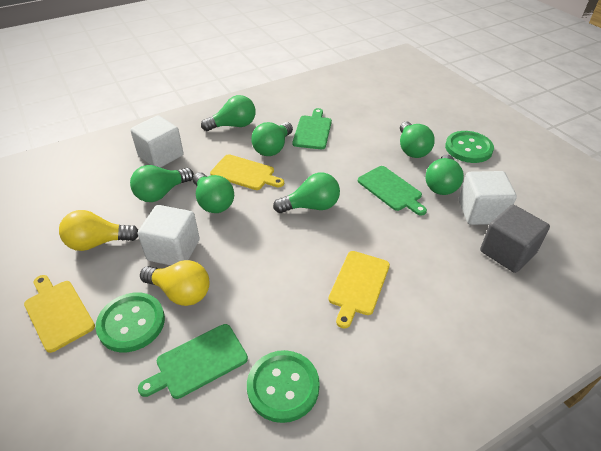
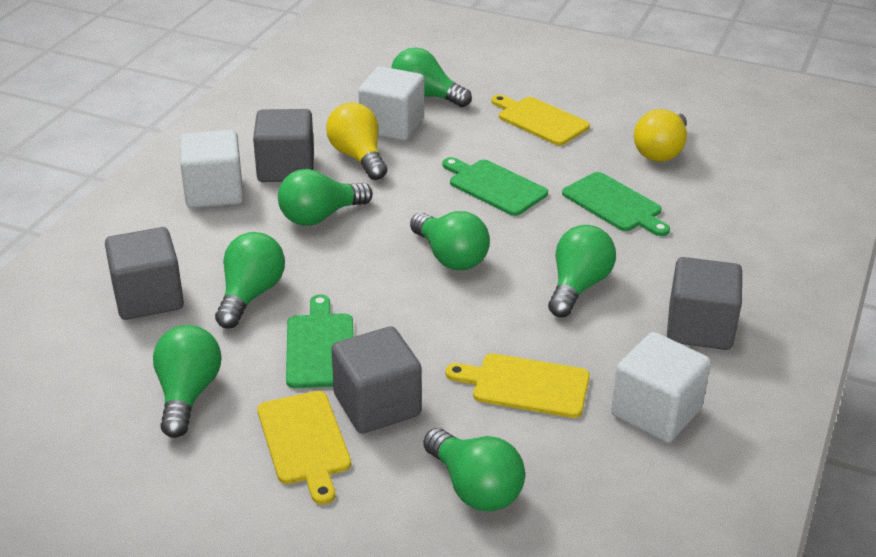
green button: [96,292,165,352] [247,350,320,423] [445,131,494,163] = 3 -> none = 0
grey cube: [480,205,550,273] = 1 -> [105,227,184,320] [253,109,314,182] [331,326,422,434] [667,257,742,350] = 4

